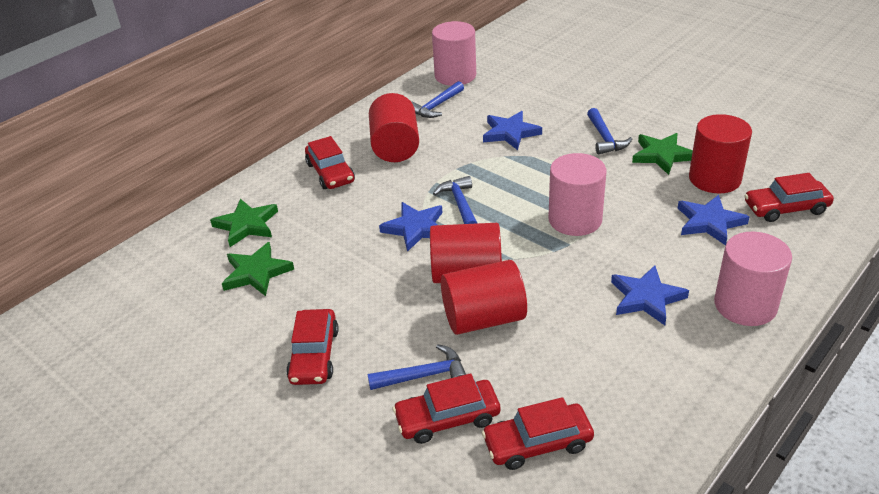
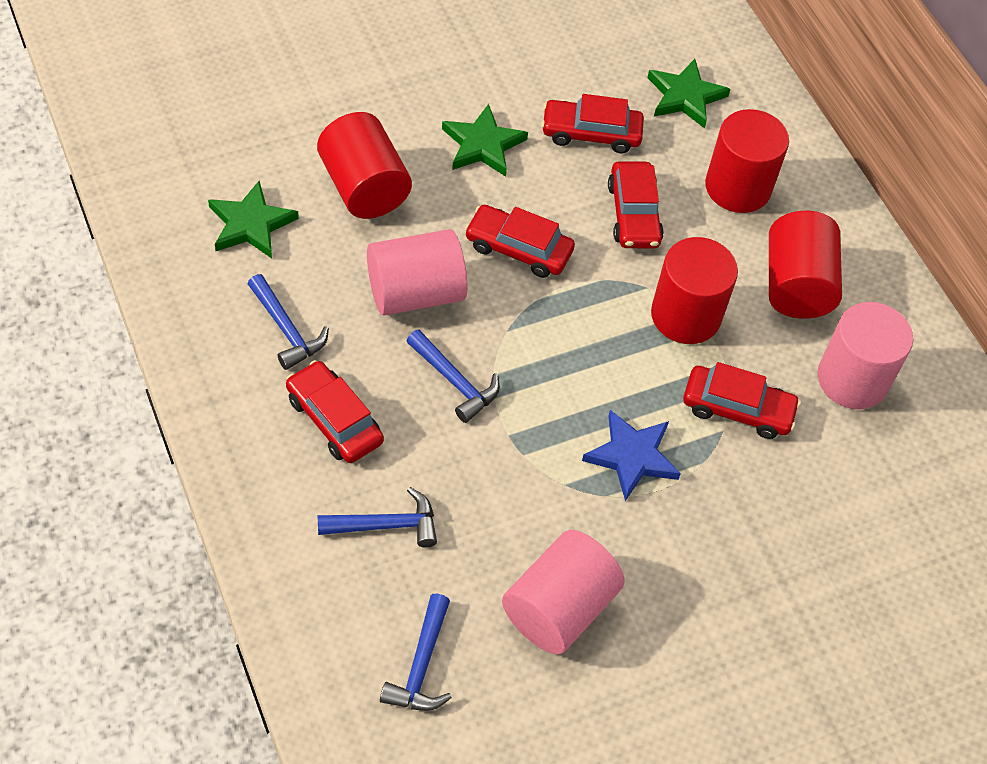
blue star: [379,202,443,252] [483,111,542,150] [611,265,689,325] [678,195,749,245] = 4 -> [582,410,681,501] = 1

